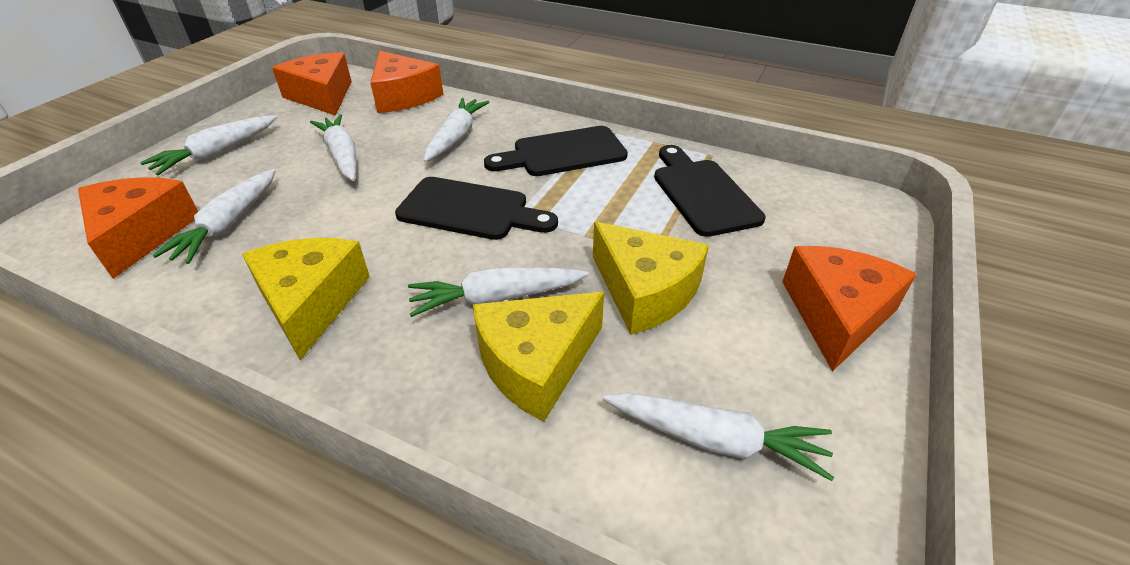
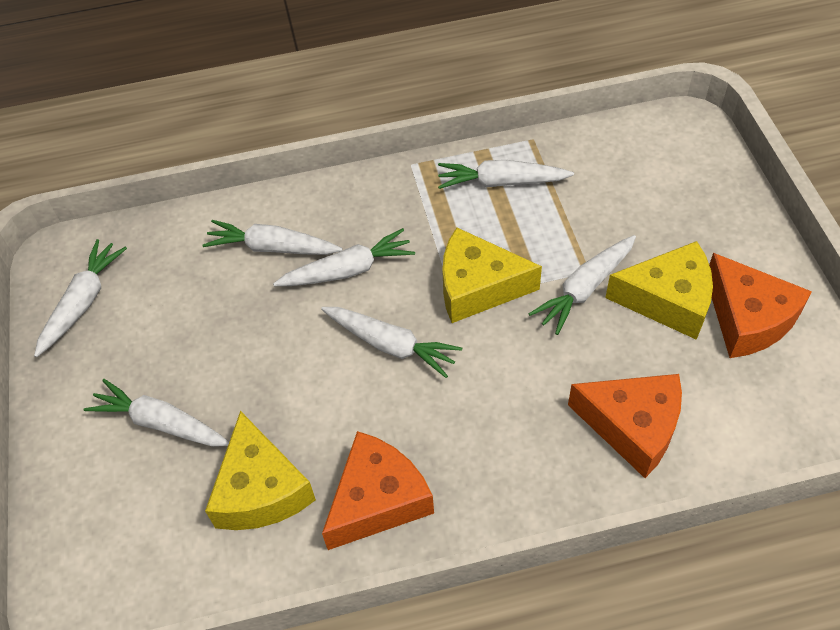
black cutting board: [395,177,558,240] [484,126,628,176] [654,145,766,237] = 3 -> none = 0
orange cheese: [78,177,198,279] [272,52,352,116] [370,51,444,113] [782,246,917,372] = 4 -> [322,431,434,550] [568,374,682,478] [709,253,812,358] = 3
white carrot: [140,115,277,175] [153,169,276,264] [310,114,356,181] [408,267,589,317] [424,98,489,162] [603,392,834,481] = 6 -> [34,239,127,357] [84,379,229,447] [202,220,343,255] [273,228,415,286] [321,307,462,378] [438,160,574,189] [529,235,636,335] = 7

